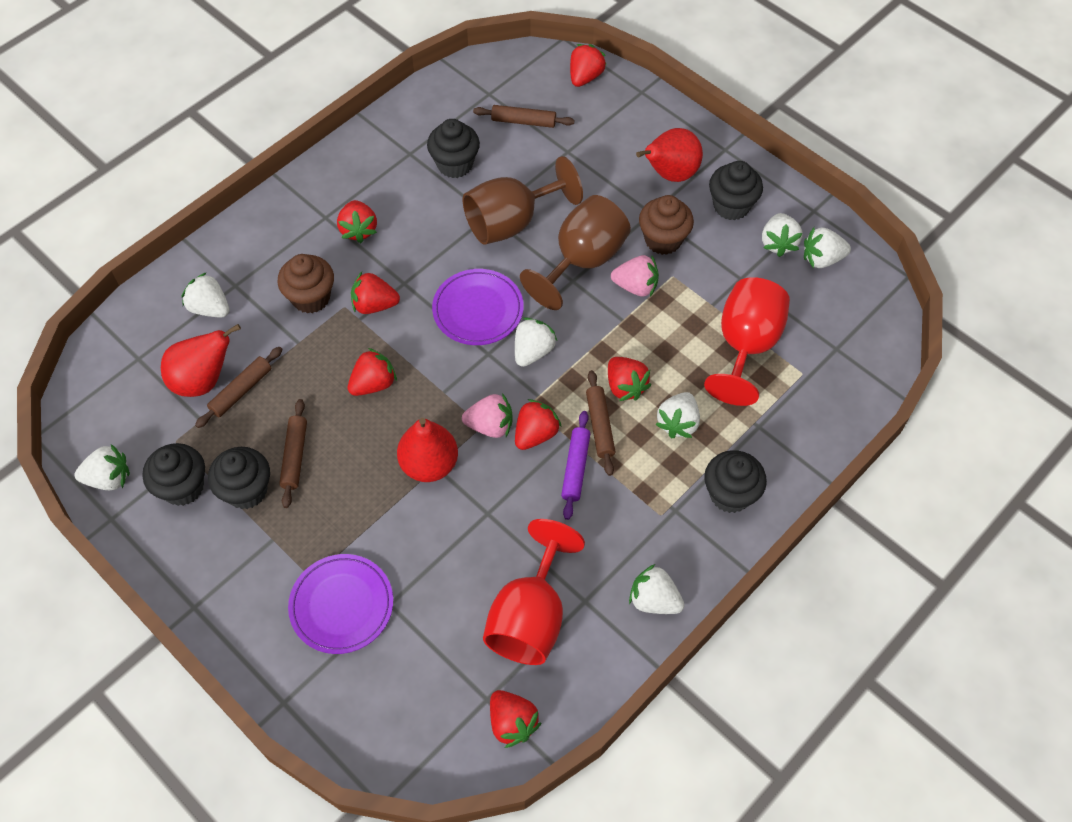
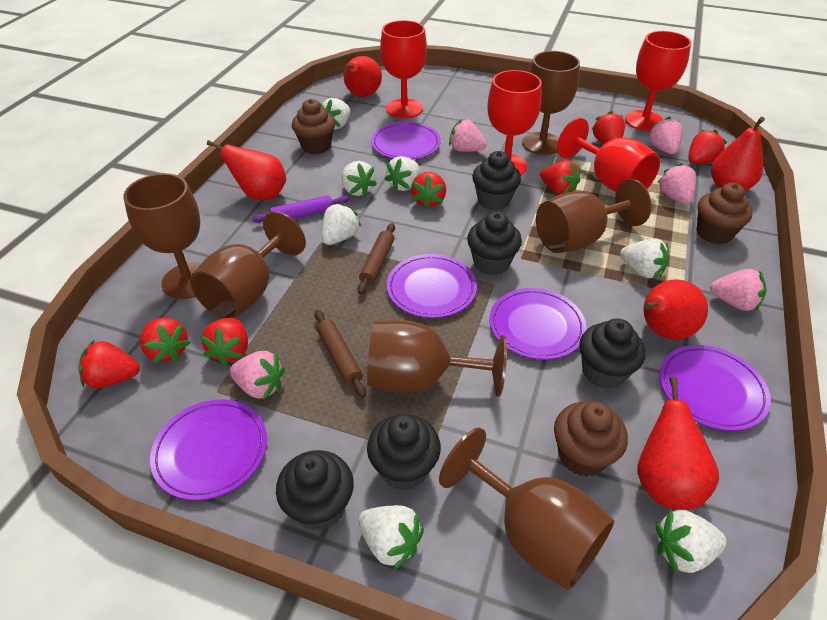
brown cupcake: [278,254,334,313] [639,195,694,255] = 2 -> [292,99,335,154] [554,401,628,477] [696,183,753,244] = 3
brown goblet: [463,156,583,245] [520,195,631,310] = 2 -> [123,173,201,299] [190,211,306,318] [367,320,507,397] [439,428,614,590] [522,51,580,155] [536,179,652,253] = 6
brown rolling pin: [195,347,283,428] [279,399,307,508] [473,105,574,128] [586,370,615,476] = 4 -> [314,310,366,398] [357,223,395,295] = 2
pink strawberry: [462,393,513,438] [611,255,659,297] = 2 -> [230,351,285,400] [449,119,487,152] [647,117,683,154] [657,163,696,204] [710,269,767,311] = 5
purple plate: [288,554,393,654] [432,269,524,345] = 2 -> [150,399,267,500] [371,122,441,160] [387,254,477,318] [489,288,586,360] [659,345,771,431] = 5
red goblet: [483,519,585,665] [704,277,790,406] = 2 -> [380,20,427,118] [488,70,542,175] [557,118,660,192] [625,31,691,131] = 4
red pear: [161,324,241,397] [397,418,458,482] [636,128,703,182] = 3 -> [207,140,286,200] [344,56,382,97] [637,377,719,510] [643,279,708,340] [711,117,765,191] = 5

